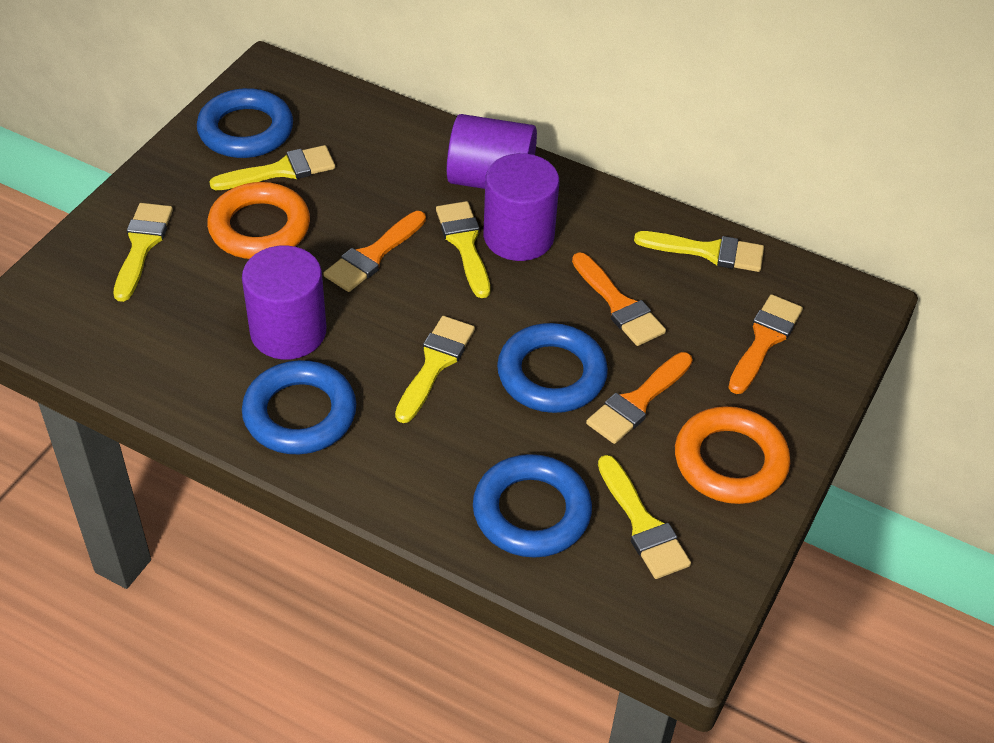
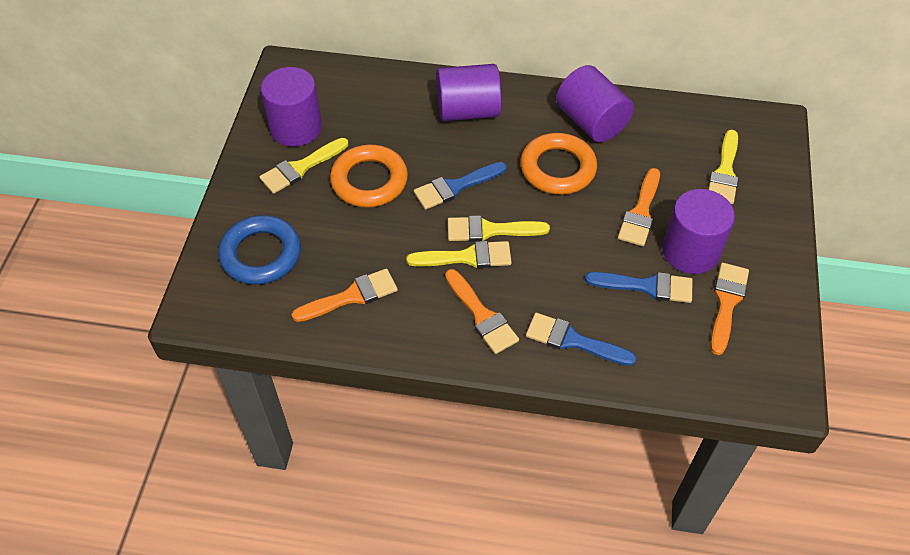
blue brush: none = 0 -> [414,162,507,210] [526,313,636,366] [585,272,693,303] = 3
blue ring: [197,88,293,158] [242,360,356,454] [473,454,592,558] [497,323,608,413] = 4 -> [218,215,301,285] = 1
purple cylinder: [242,246,326,360] [447,114,537,189] [483,153,559,261] = 3 -> [261,67,322,147] [437,64,502,121] [556,65,634,142] [663,189,735,274] = 4
yellow brush: [114,203,173,302] [209,145,335,190] [395,316,475,423] [436,201,490,298] [598,455,691,579] [634,231,764,272] = 6 -> [259,138,348,194] [406,241,512,268] [448,216,550,242] [708,130,739,204] = 4

